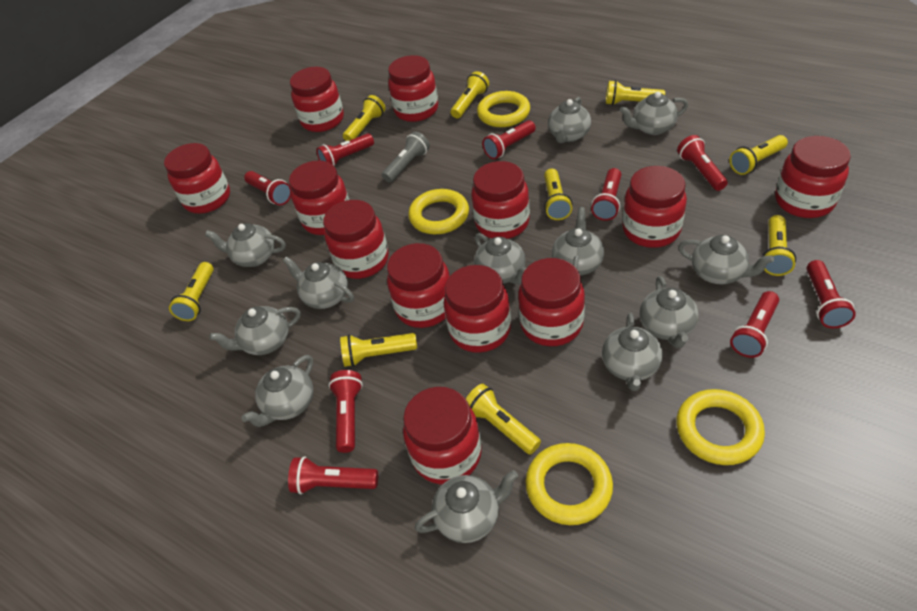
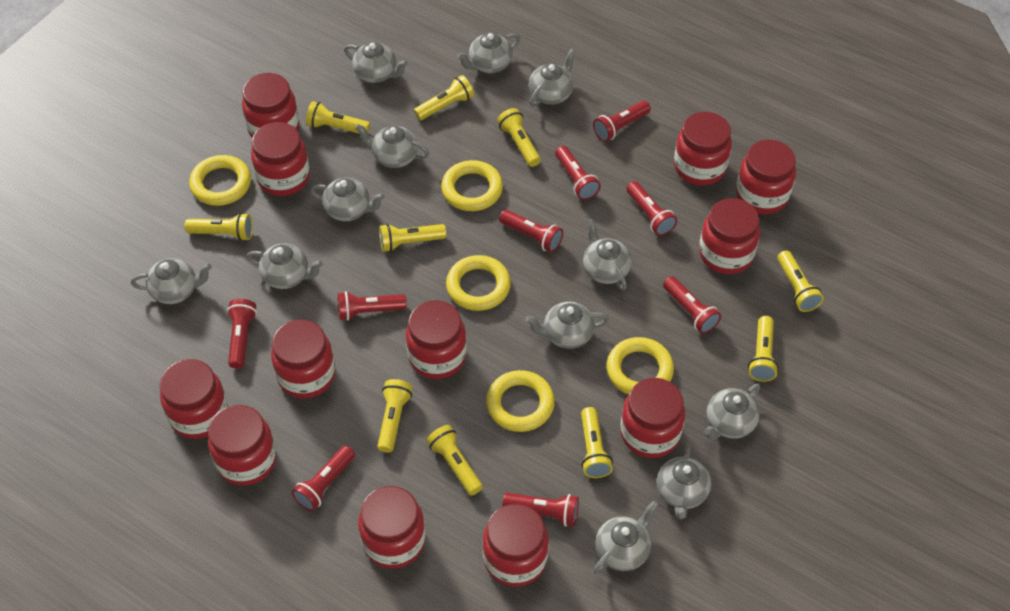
grey flashlight: [382,131,430,183] = 1 -> none = 0
yellow flashlight: [169,262,214,321] [340,333,417,367] [343,95,386,141] [451,71,489,118] [466,384,541,455] [544,169,572,220] [606,80,665,105] [729,135,788,175] [762,215,796,276] = 9 -> [185,213,253,241] [306,101,370,134] [377,379,413,453] [379,224,446,252] [414,75,474,120] [426,425,483,496] [497,108,541,167] [581,407,613,478] [748,316,779,382] [777,250,824,312] = 10
yellow ring: [408,189,469,234] [477,91,530,127] [526,443,613,525] [676,389,765,465] = 4 -> [189,155,251,206] [441,160,503,211] [446,255,511,311] [486,370,555,432] [606,337,674,395] = 5

